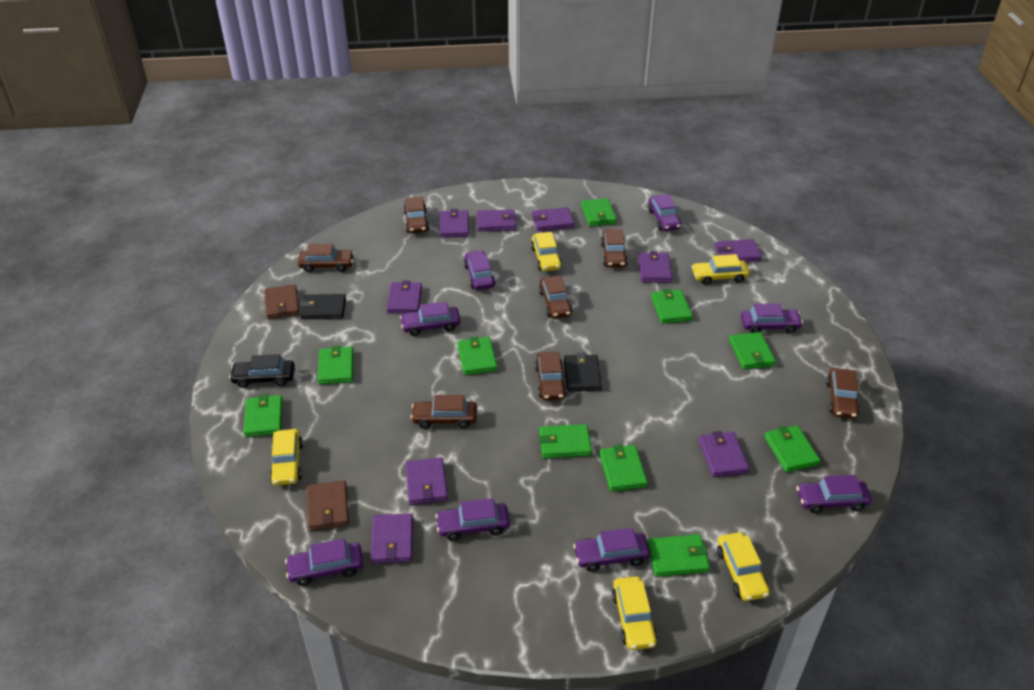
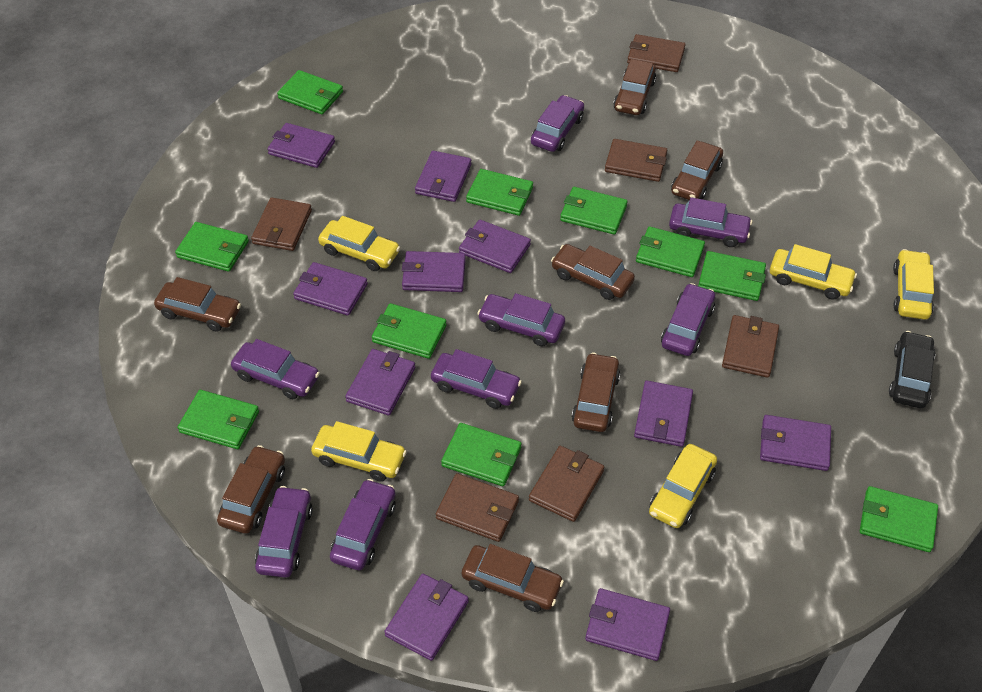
black wallet: [300,294,346,320] [564,353,602,391] = 2 -> none = 0
brown wallet: [264,284,299,319] [307,480,349,531] = 2 -> [251,197,312,251] [436,473,519,542] [529,446,604,522] [605,139,667,182] [627,34,686,72] [722,315,779,378] = 6
purple wallet: [370,513,413,564] [387,281,422,314] [405,457,448,505] [440,209,469,238] [477,209,517,231] [532,207,574,232] [638,251,672,282] [699,431,749,477] [715,239,762,262] = 9 -> [267,123,335,168] [293,262,368,316] [345,349,415,416] [384,574,469,661] [402,251,466,292] [415,151,471,202] [459,220,531,273] [585,588,670,661] [634,381,693,447] [760,415,831,471] = 10

